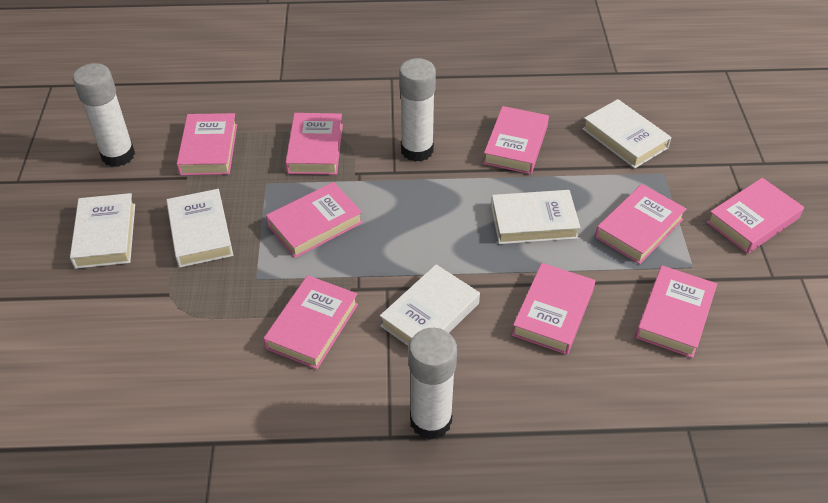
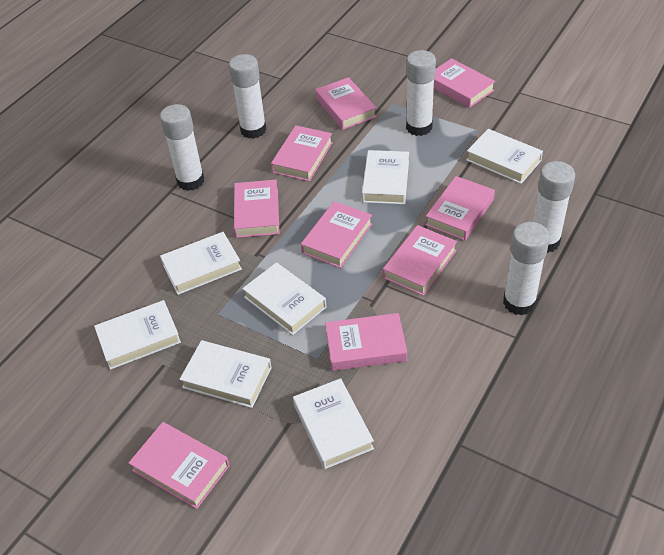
white book: [70,193,135,269] [166,189,233,268] [380,264,480,346] [491,190,581,244] [582,99,671,169] = 5 -> [94,300,181,370] [160,232,242,295] [179,340,272,408] [242,262,327,335] [293,378,374,469] [362,150,409,204] [466,129,543,184] = 7
white glue stick: [73,63,135,167] [399,58,436,162] [409,328,457,440] = 3 -> [160,104,204,191] [229,54,266,139] [406,50,436,136] [503,222,550,316] [533,161,575,253] = 5

